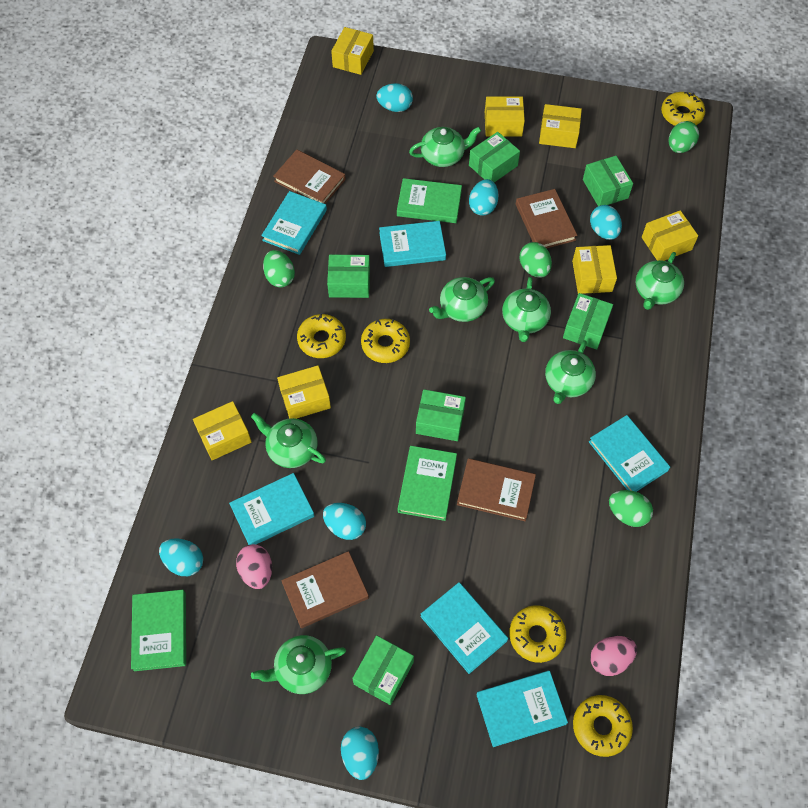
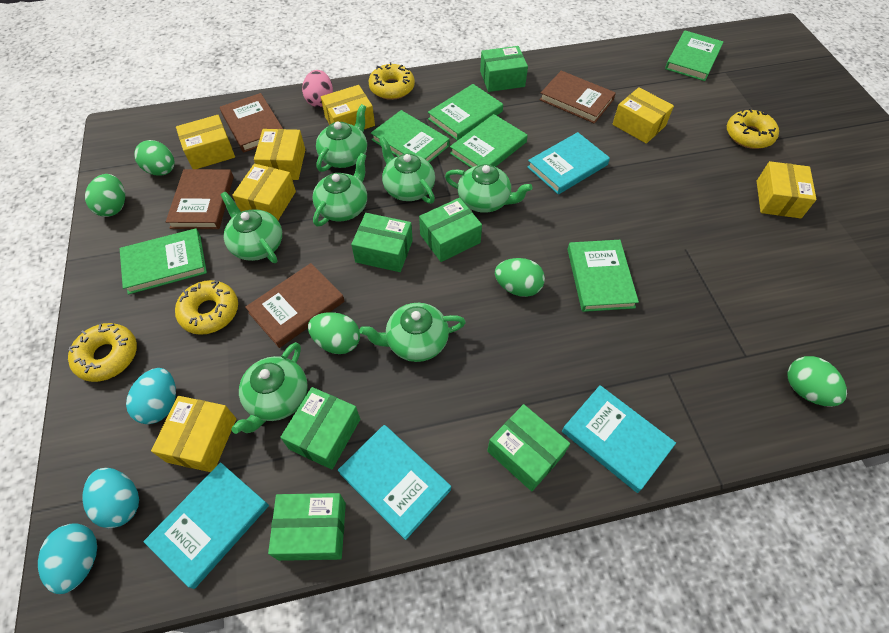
green book: [131,590,186,671] [397,178,462,223] [398,446,457,521] = 3 -> [120,228,207,295] [371,110,450,163] [428,84,503,141] [450,114,528,168] [567,240,639,312] [665,31,723,81] = 6
green egg: [263,250,295,287] [519,242,552,278] [609,490,653,527] [669,121,699,153] = 4 -> [85,174,125,217] [134,140,174,176] [308,312,360,354] [495,258,545,297] [788,356,847,407] = 5
pink egg: [236,544,272,589] [590,636,637,676] = 2 -> [302,70,333,107] = 1
turquoise book: [229,473,314,545] [261,191,327,255] [379,221,446,267] [420,582,508,674] [476,671,568,747] [589,415,670,492] = 6 -> [143,462,269,589] [338,425,451,540] [527,132,610,194] [562,385,676,493] = 4
turquoise egg: [159,539,203,576] [323,503,366,540] [341,727,379,780] [376,83,413,112] [469,179,499,216] [590,205,622,240] = 6 -> [38,523,97,594] [82,468,139,528] [126,368,176,424] = 3
yellow donut: [297,313,346,358] [361,319,410,363] [509,605,566,663] [573,695,633,757] [661,92,705,126] = 5 -> [68,323,137,382] [175,280,238,335] [368,62,415,100] [727,109,779,149] = 4

